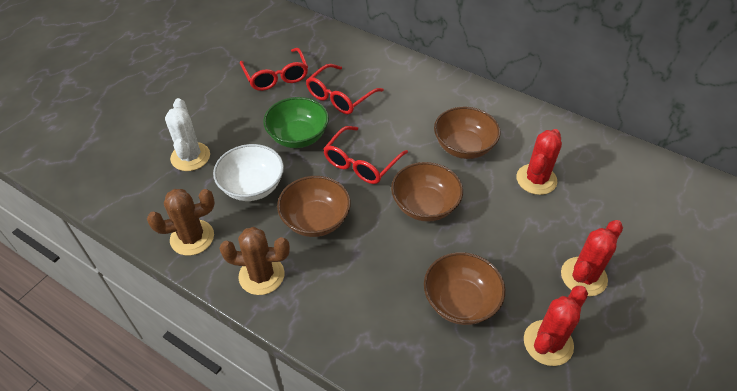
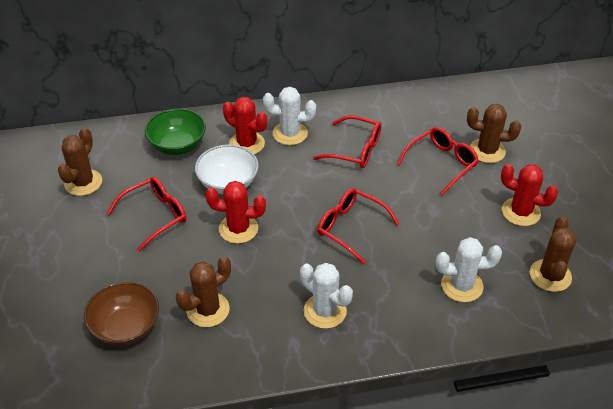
brown bowl: [277,176,351,237] [391,162,463,222] [424,252,505,325] [434,107,501,159] = 4 -> [84,282,159,346] = 1
brown cactus: [147,189,215,256] [219,227,290,295] = 2 -> [58,128,102,196] [176,256,231,327] [467,104,521,163] [530,217,577,292] = 4
red glasses: [240,48,308,91] [306,64,384,114] [324,126,408,184] = 3 -> [107,177,186,252] [313,115,381,168] [317,188,400,264] [397,127,479,195] = 4
white cactus: [165,98,210,171] = 1 -> [263,87,316,145] [300,263,353,329] [436,237,502,302] = 3

